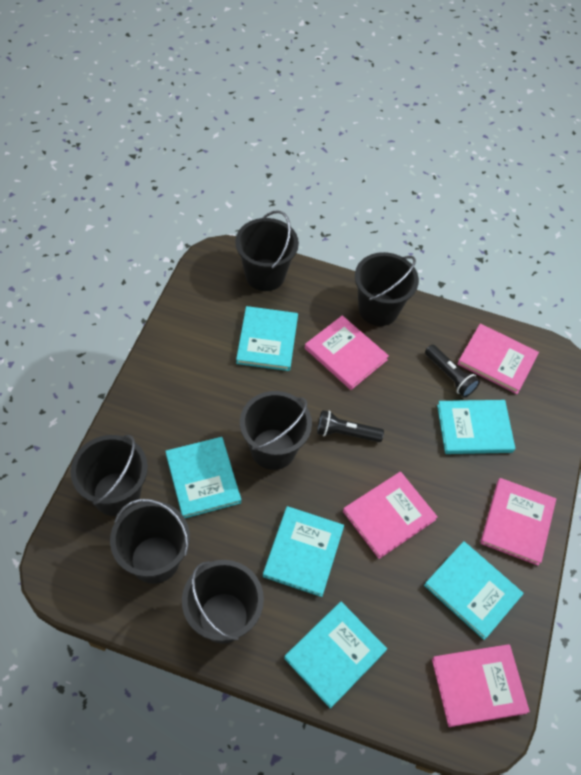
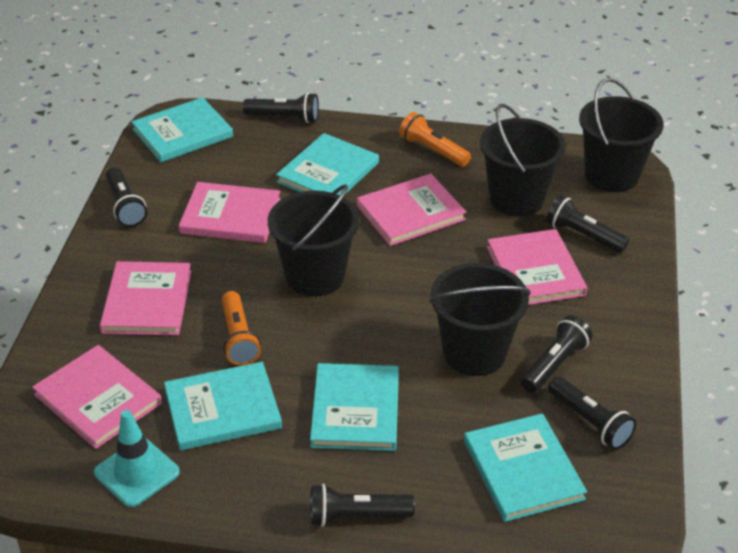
black bucket: [70,435,148,516] [110,499,190,584] [182,560,264,644] [235,210,299,291] [240,391,312,470] [355,252,419,326] = 6 -> [268,184,359,297] [429,263,531,376] [480,104,566,216] [579,78,663,192] = 4
black flashlight: [317,410,384,442] [425,345,480,397] = 2 -> [106,167,147,227] [243,93,319,123] [310,484,415,527] [521,315,593,393] [546,195,629,253] [548,376,636,450] = 6
orange flashlight: none = 0 -> [221,291,261,366] [399,112,471,167] = 2
turquoise book: [165,437,241,518] [236,306,298,371] [263,506,344,597] [284,602,387,709] [424,541,524,640] [437,400,516,454] = 6 -> [131,97,233,162] [164,362,282,451] [276,133,379,195] [310,363,399,451] [464,413,587,522] = 5
turquoise traffic cone: none = 0 -> [94,410,180,507] = 1

